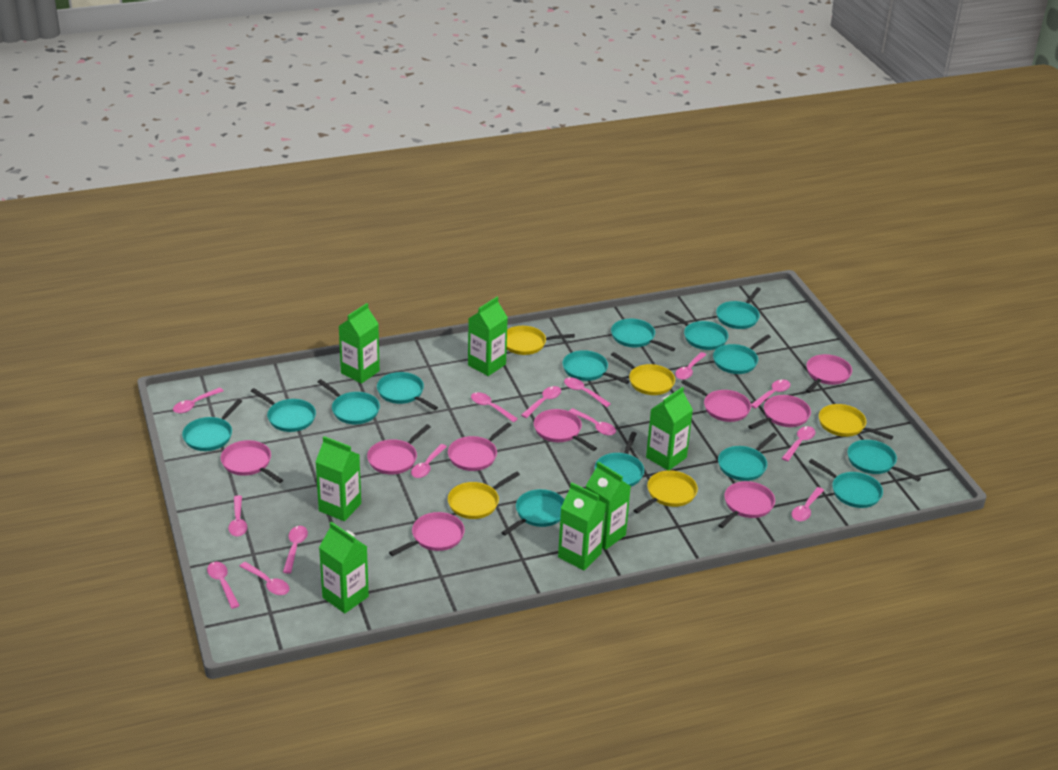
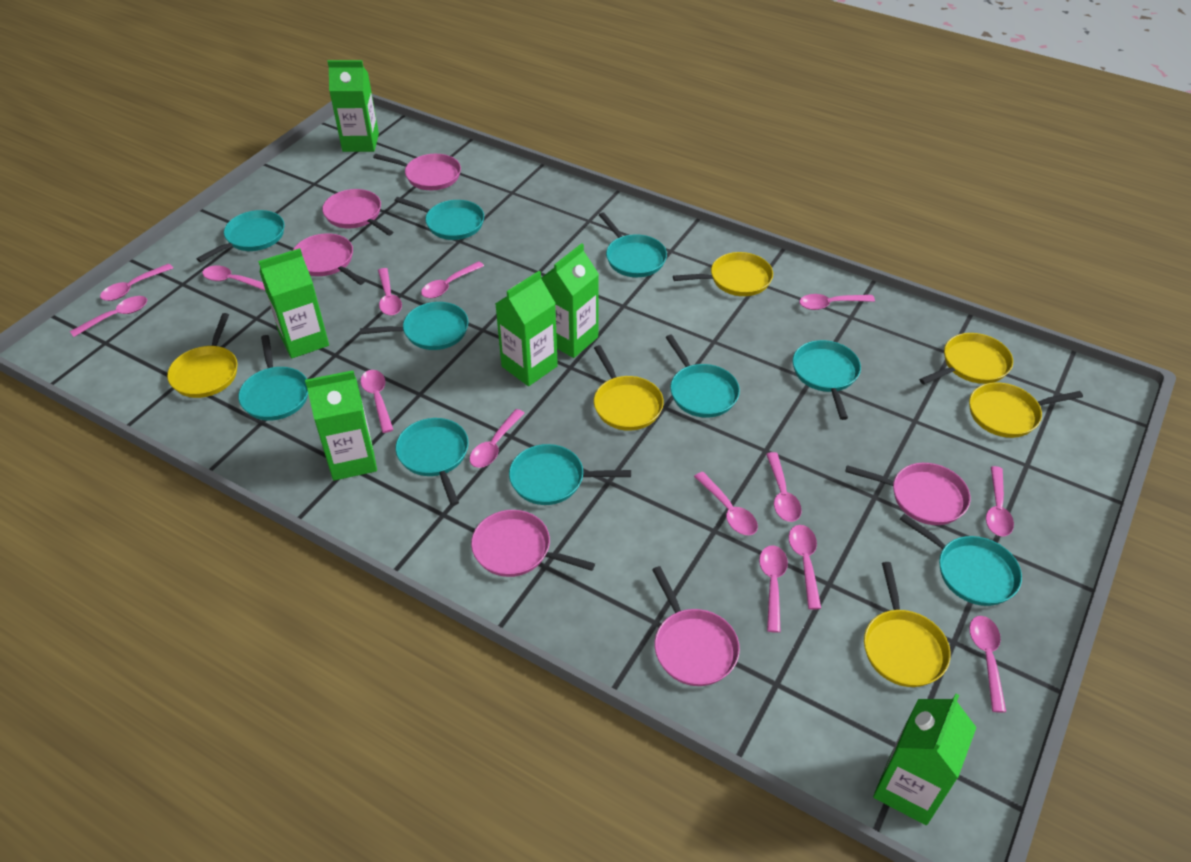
green carton: [315,436,361,521] [319,522,369,613] [339,303,380,384] [468,297,508,376] [558,482,606,570] [586,462,631,550] [646,387,693,470] = 7 -> [258,248,329,358] [305,370,377,481] [327,60,379,152] [495,271,558,386] [541,243,599,358] [873,694,977,825] = 6
pink pan: [221,440,283,483] [367,424,431,475] [389,512,465,556] [448,423,511,471] [534,409,597,451] [681,380,751,422] [718,481,775,528] [748,395,811,429] [806,354,852,393] = 9 -> [293,233,365,285] [322,189,393,236] [373,154,461,190] [471,510,595,577] [652,566,740,686] [845,463,970,525] = 6
turquoise pan: [182,399,242,451] [251,388,316,432] [318,379,380,424] [377,372,438,410] [501,489,564,536] [562,350,629,384] [595,432,644,486] [611,319,675,351] [665,310,728,350] [713,334,771,374] [716,287,761,329] [718,432,777,481] [809,459,883,508] [847,440,921,481] = 14 -> [196,210,285,262] [238,335,308,421] [360,302,468,350] [395,197,484,240] [396,418,469,506] [509,444,631,505] [599,212,667,277] [665,335,740,418] [793,340,861,420] [900,514,1022,606] = 10
yellow pan: [448,471,520,519] [507,326,575,355] [611,352,675,395] [633,470,698,513] [819,404,893,440] = 5 -> [167,313,237,398] [594,345,664,431] [673,252,773,296] [864,562,951,687] [919,333,1013,384] [969,382,1083,438] = 6

